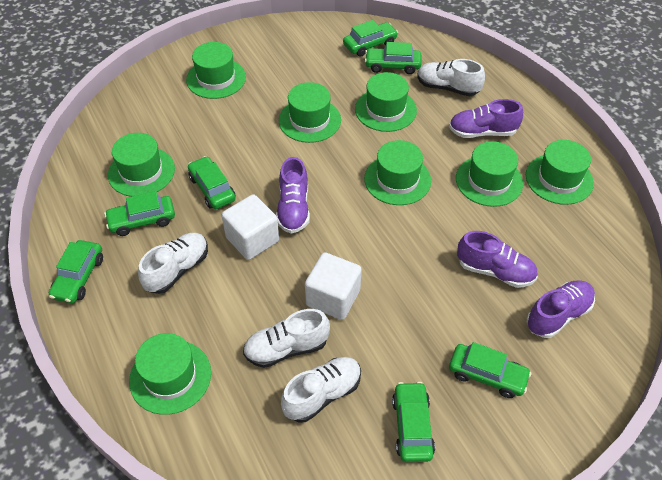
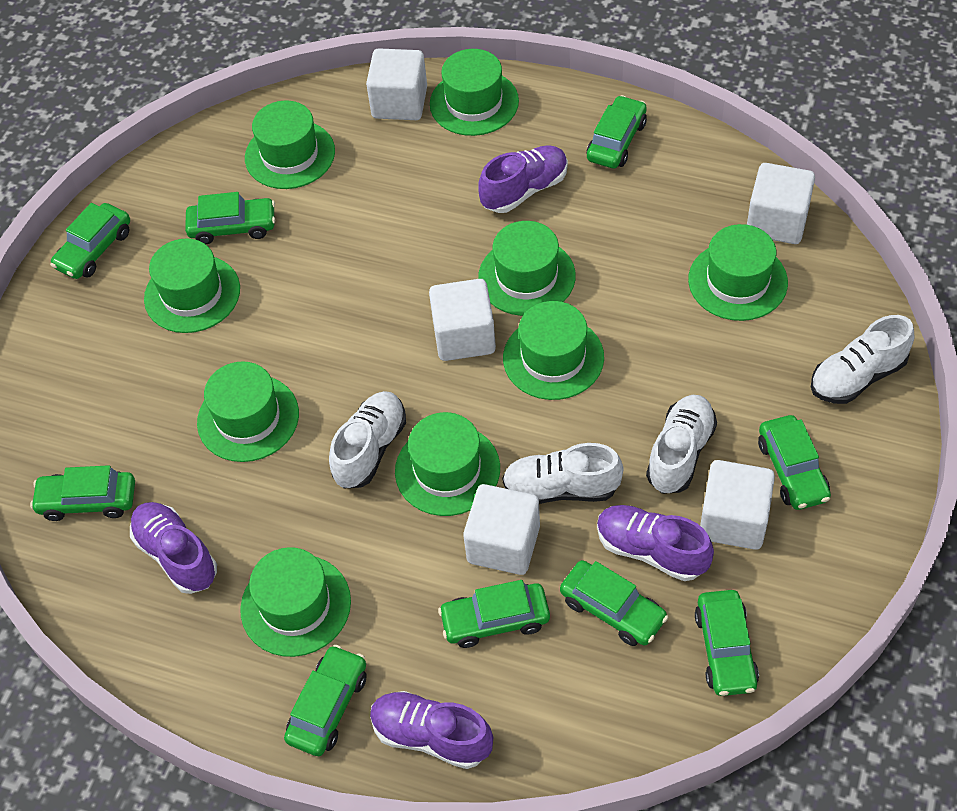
green car: [49,240,103,303] [104,191,175,236] [188,156,235,209] [343,20,398,57] [365,42,421,74] [392,382,435,462] [449,342,531,398] = 7 -> [30,465,135,521] [50,203,130,279] [185,192,275,244] [284,645,367,756] [438,580,550,648] [560,560,668,646] [587,95,647,168] [695,590,759,696] [758,415,831,510] = 9
green hat: [108,133,175,197] [129,333,211,415] [186,42,246,99] [279,82,341,143] [355,72,417,132] [364,140,431,205] [456,141,523,207] [526,140,594,205] = 8 -> [144,238,240,333] [197,361,299,462] [240,547,351,657] [245,101,335,189] [395,412,500,516] [430,49,519,136] [478,221,576,316] [503,301,604,400] [688,224,788,321] = 9
white cube: [222,194,279,260] [305,252,362,320] = 2 -> [366,48,427,120] [429,279,496,361] [463,484,540,575] [700,460,775,550] [747,163,815,244] = 5

